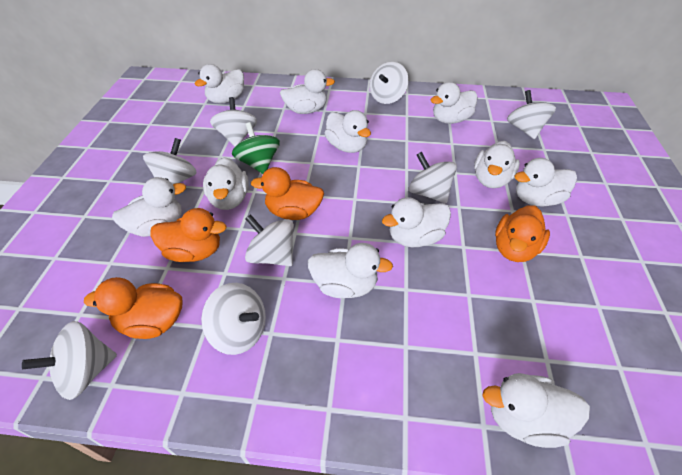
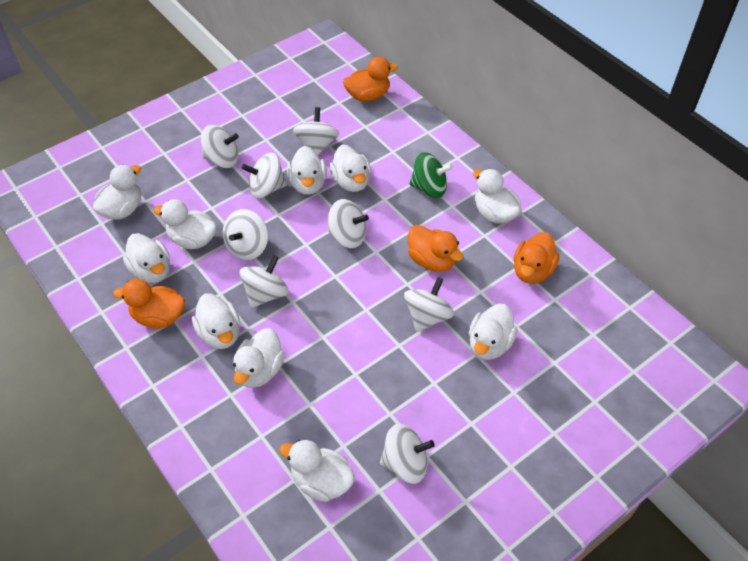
white duck: [112,177,186,237] [195,64,244,104] [203,157,249,210] [280,69,335,114] [308,243,393,298] [325,110,371,153] [382,197,451,247] [431,82,478,124] [474,141,520,188] [482,373,590,448] [514,158,577,207] = 11 -> [93,165,141,220] [123,233,170,283] [154,199,217,249] [192,293,240,349] [233,328,285,388] [279,440,355,502] [287,146,327,195] [329,144,371,192] [469,304,517,360] [473,169,521,224] = 10

